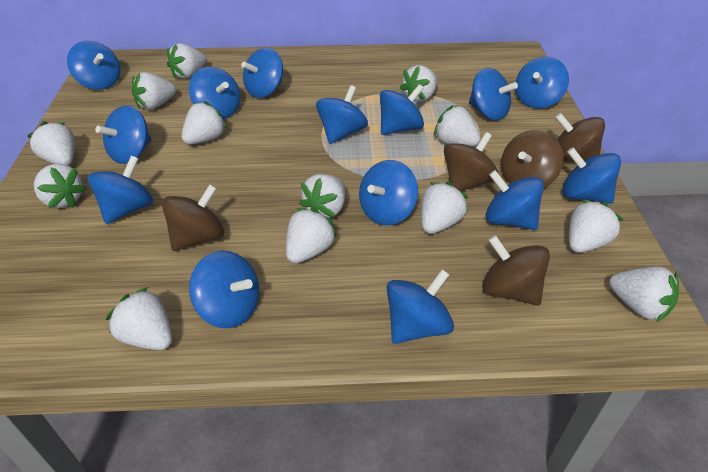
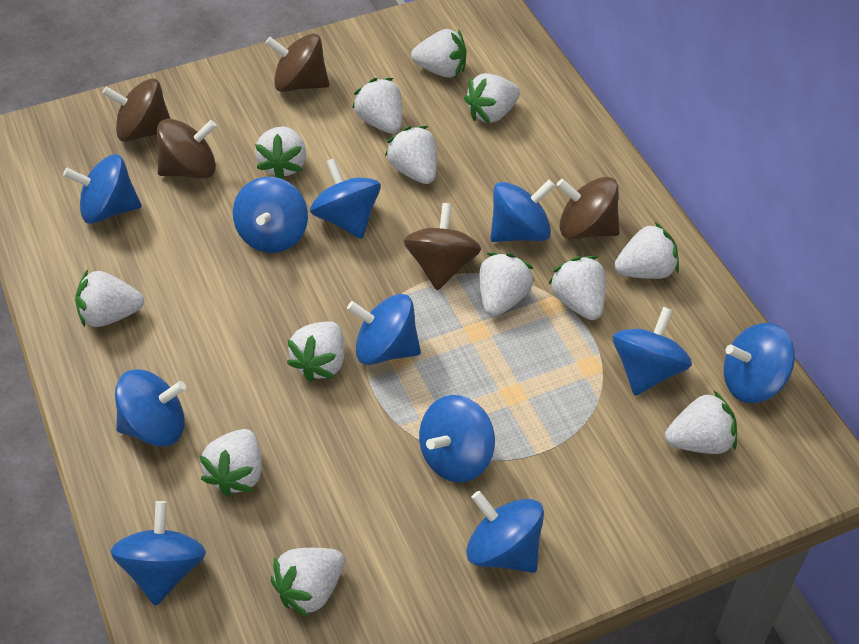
blue spinning top: [67,41,120,90] [88,156,153,224] [95,105,151,164] [189,67,240,119] [189,250,259,328] [241,48,283,98] [316,85,368,144] [359,160,418,226] [380,84,424,135] [387,269,454,344] [469,68,518,120] [486,170,544,230] [516,57,569,109] [562,147,621,204] = 14 -> [63,154,142,224] [111,501,206,606] [115,369,186,446] [233,177,308,253] [310,158,381,239] [347,294,421,365] [419,395,495,483] [466,491,544,573] [490,180,555,242] [613,307,692,396] [724,323,795,403] = 11

